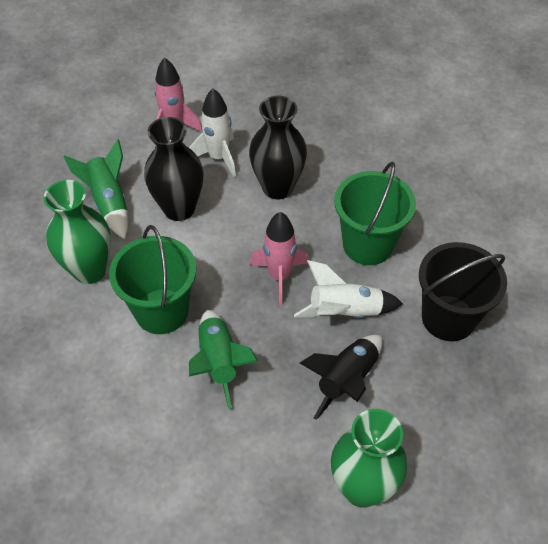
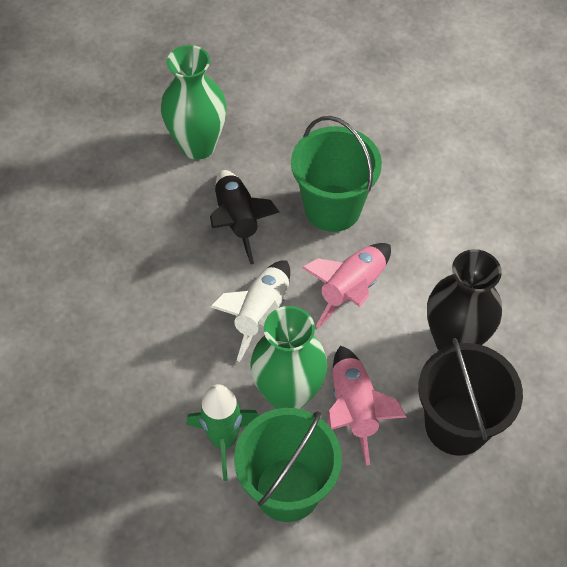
black vase: [144,117,204,221] [249,96,307,199] = 2 -> [427,249,502,350] = 1
green rocket: [63,139,128,239] [189,310,258,409] = 2 -> [186,384,259,481] = 1
white rocket: [189,89,236,177] [294,260,403,318] = 2 -> [210,260,290,362] = 1

